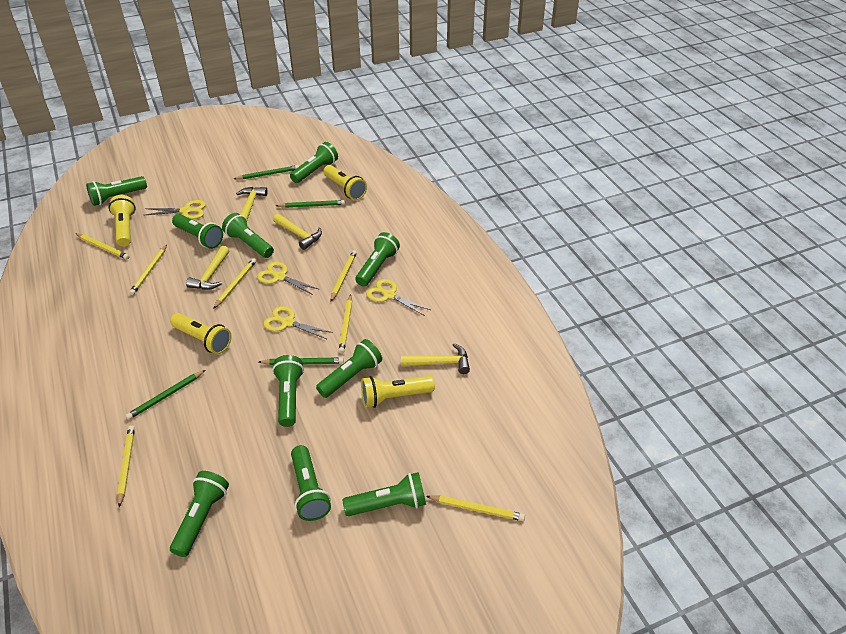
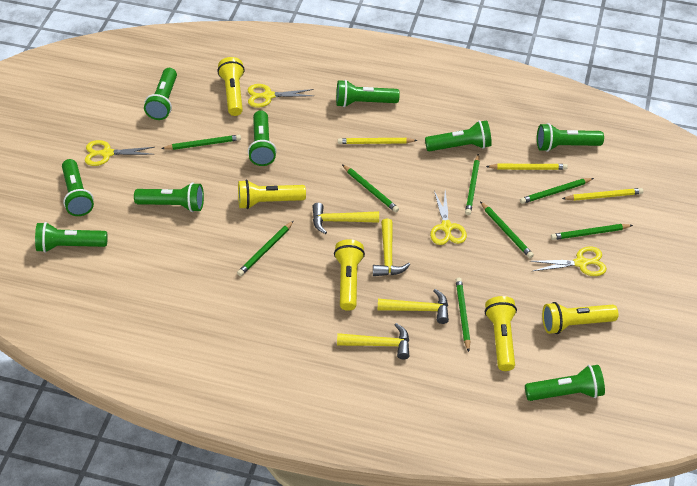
green flashlight: [86,176,147,206] [170,471,229,557] [172,214,223,249] [222,213,274,258] [272,355,304,427] [290,142,338,183] [291,445,331,521] [316,339,382,398] [342,472,426,516] [355,232,400,286] = 10 -> [35,222,108,253] [62,159,94,216] [134,182,204,212] [144,68,177,120] [248,110,277,166] [336,80,400,107] [425,120,492,151] [525,365,605,401] [537,123,604,152] = 9
green pencil: [126,370,205,420] [234,165,299,180] [259,357,344,365] [276,200,345,208] = 4 -> [161,135,241,150] [237,221,294,276] [342,164,399,212] [456,278,470,352] [465,154,480,215] [480,201,534,258] [520,178,594,204] [551,224,633,240] = 8
yellow flashlight: [109,195,136,247] [170,313,232,354] [323,165,367,200] [361,376,435,408] = 4 -> [217,57,245,116] [238,180,306,209] [334,239,365,311] [485,296,517,371] [542,302,618,334] = 5
yellow pencil: [75,233,129,260] [117,425,135,507] [129,245,167,295] [213,258,256,309] [330,250,357,302] [338,294,352,354] [426,495,525,521] = 7 -> [338,138,418,144] [486,164,568,170] [562,188,643,201] = 3

